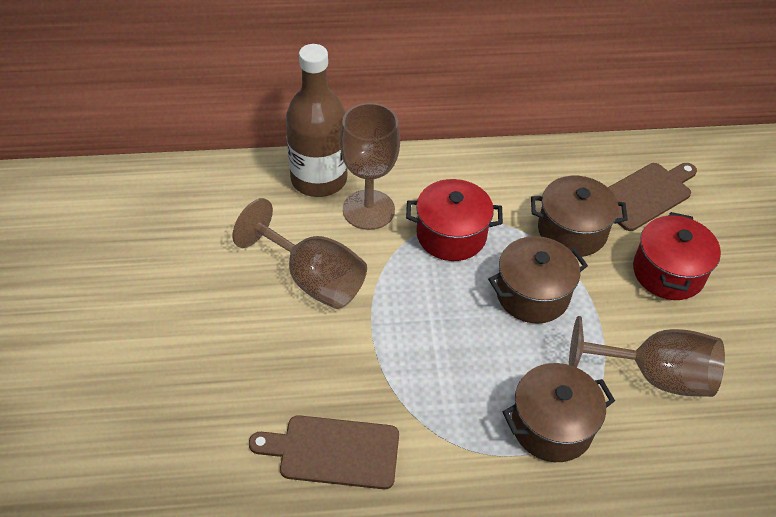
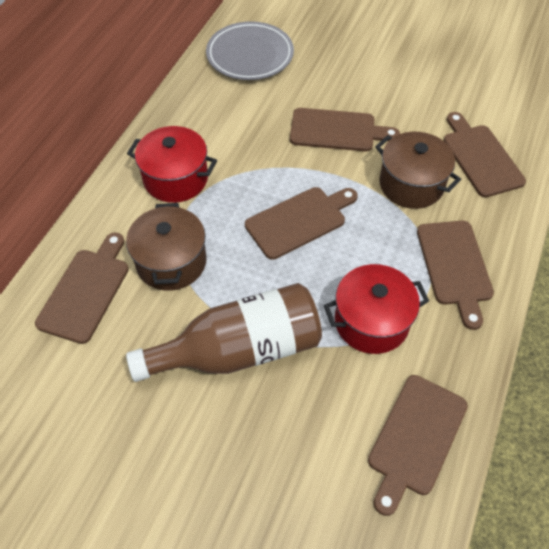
brown cutting board: [249,415,399,489] [608,163,697,231] = 2 -> [35,232,129,344] [245,187,358,260] [290,108,400,151] [368,375,468,516] [417,221,494,330] [444,112,526,197] = 6
brown goblet: [232,198,367,309] [340,103,400,230] [569,316,725,397] = 3 -> none = 0
brown pot: [488,236,588,324] [503,363,615,462] [531,176,628,257] = 3 -> [126,203,207,291] [375,132,461,209] = 2
grey plate: none = 0 -> [206,21,294,80] = 1

